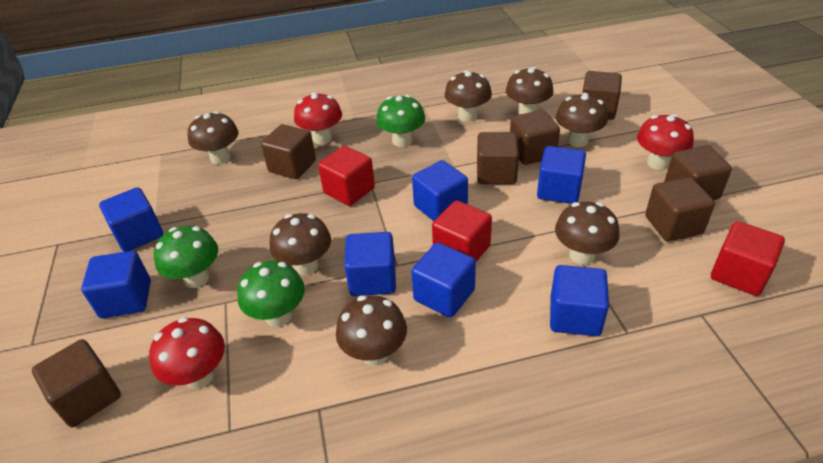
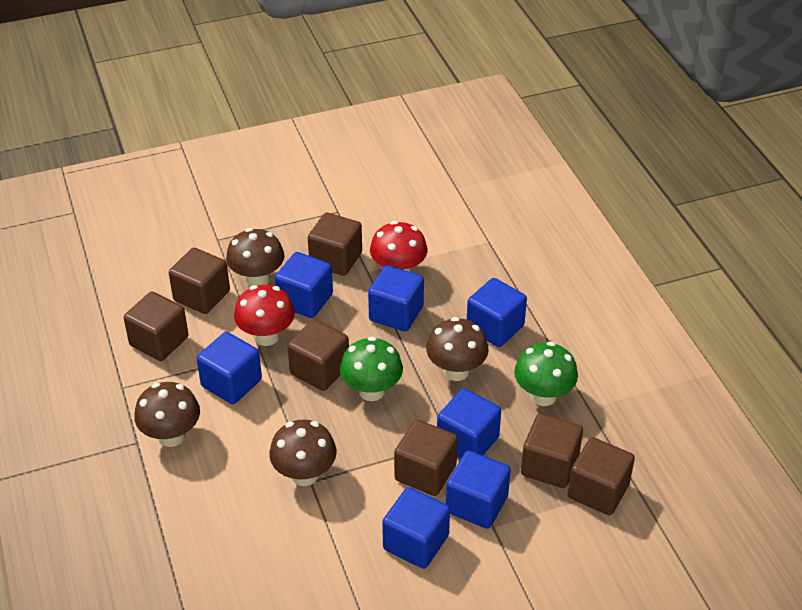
brown mushroom: [188,111,238,164] [270,213,331,275] [336,295,407,366] [445,70,492,122] [506,67,553,115] [555,202,620,265] [556,93,608,147] = 7 -> [134,382,200,447] [226,228,284,287] [269,420,336,486] [426,317,489,381] = 4
green mushroom: [154,226,218,288] [237,261,305,327] [376,95,425,147] = 3 -> [340,336,403,401] [514,342,578,406] = 2
red cube: [318,146,375,206] [432,200,492,262] [711,221,785,296] = 3 -> none = 0
red mushroom: [149,317,225,389] [294,92,342,144] [637,114,694,170] = 3 -> [234,285,295,346] [370,221,428,272] = 2

